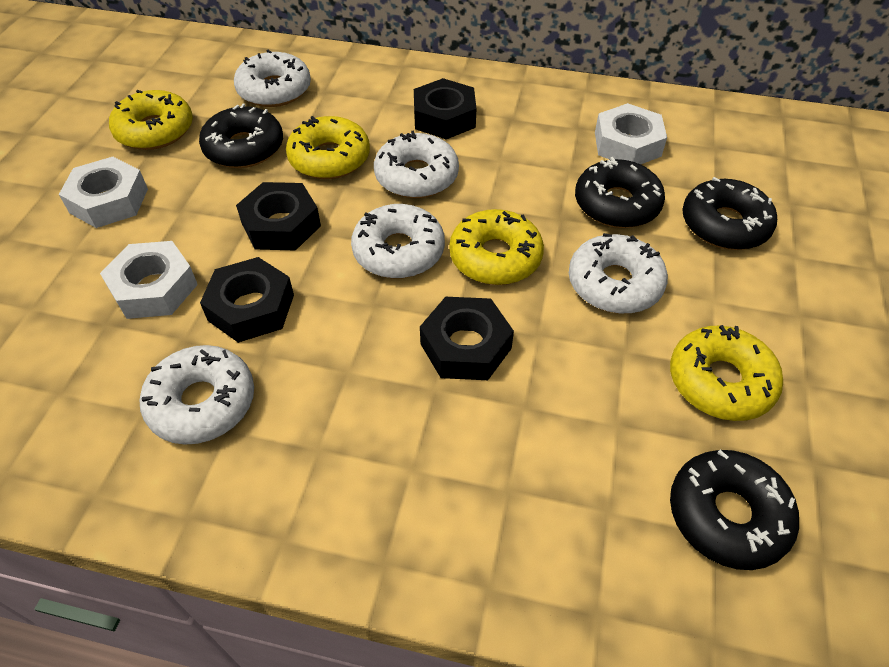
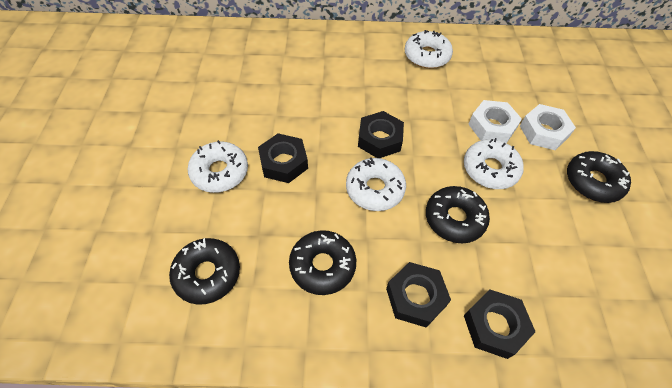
white donut: [140,345,254,445] [234,50,311,107] [351,204,445,279] [374,130,459,198] [569,233,668,314] = 5 -> [187,140,248,193] [346,157,406,211] [405,30,453,68] [464,138,524,189] = 4
white nut: [59,157,148,228] [100,241,198,319] [595,103,667,164] = 3 -> [468,100,522,143] [520,104,576,150] = 2
yellow donut: [109,90,193,150] [286,116,370,179] [449,209,544,285] [670,325,783,421] = 4 -> none = 0

